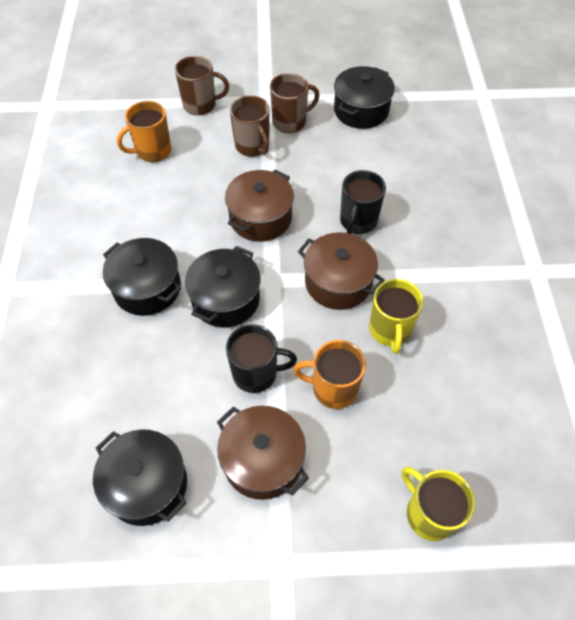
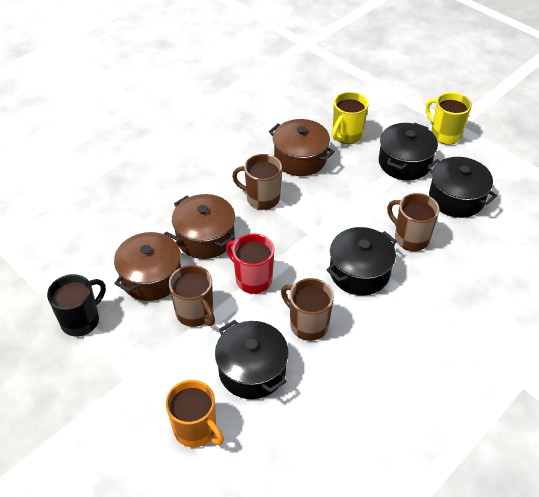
black mug: [226,324,297,393] [340,170,386,234] = 2 -> [47,274,106,337] = 1
brown mug: [175,56,229,115] [230,95,270,157] [270,73,320,133] = 3 -> [169,265,215,327] [232,154,282,210] [281,278,334,341] [387,193,440,251] = 4
orange mug: [117,101,171,162] [293,340,366,409] = 2 -> [166,380,224,447] = 1
red mug: none = 0 -> [226,233,274,294] = 1

